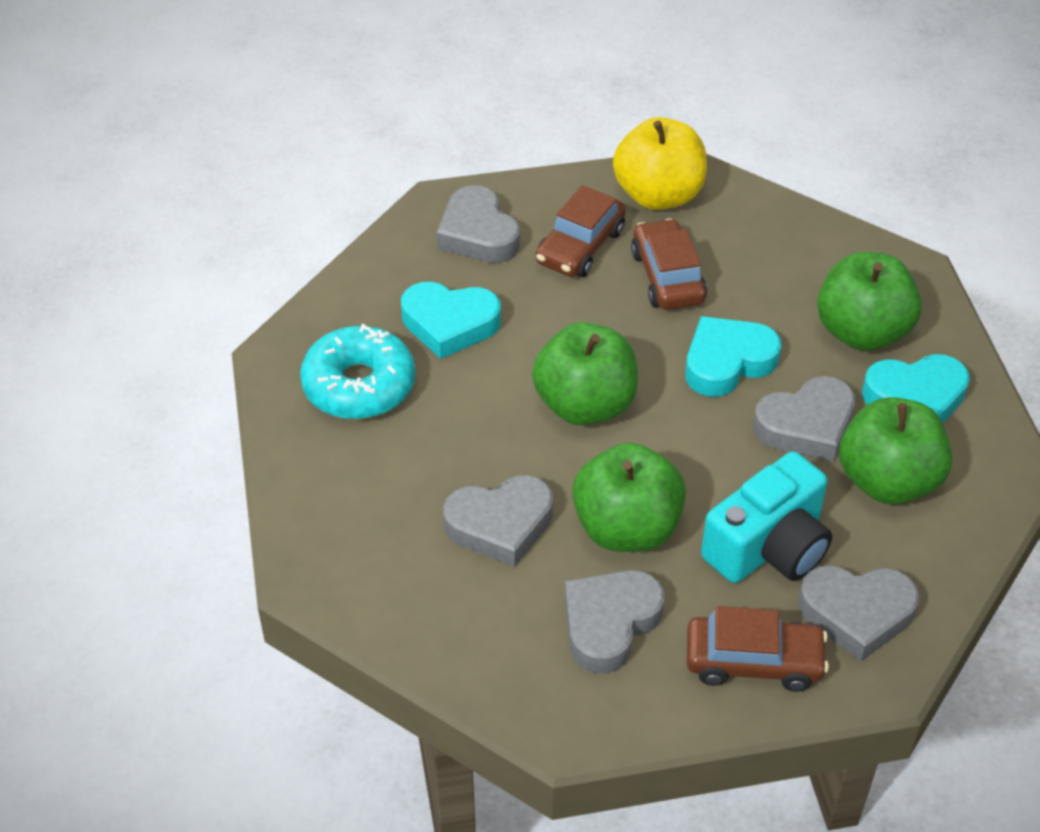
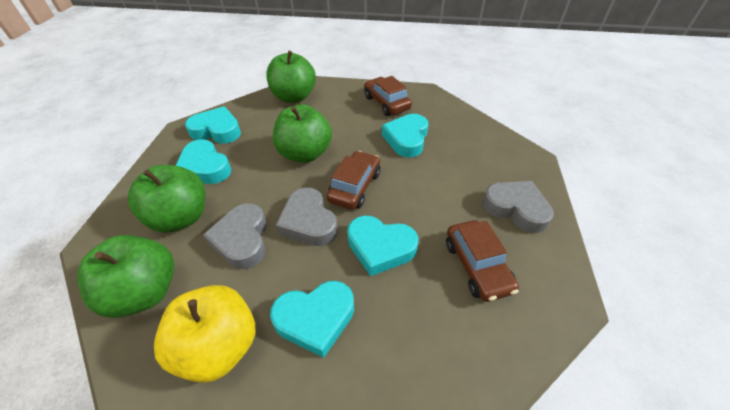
grey heart: [436,185,520,263] [443,475,553,567] [565,570,665,674] [753,376,855,461] [798,565,919,661] = 5 -> [203,203,267,269] [276,188,338,246] [482,181,554,233] = 3
turquoise camera: [701,451,832,583] = 1 -> none = 0
turquoise donut: [300,324,415,419] = 1 -> none = 0
turquoise heart: [401,282,501,359] [685,316,781,397] [862,354,970,423] = 3 -> [175,139,231,184] [185,106,241,143] [270,281,354,358] [347,216,419,276] [382,114,428,158] = 5

